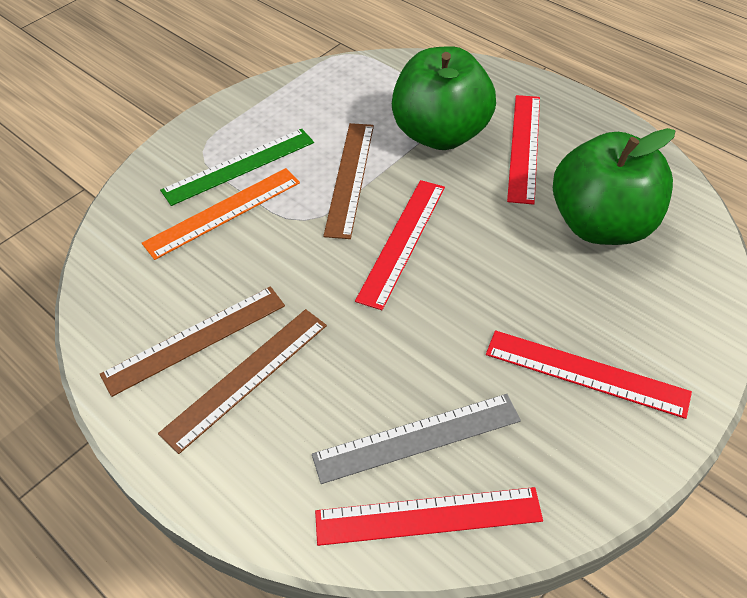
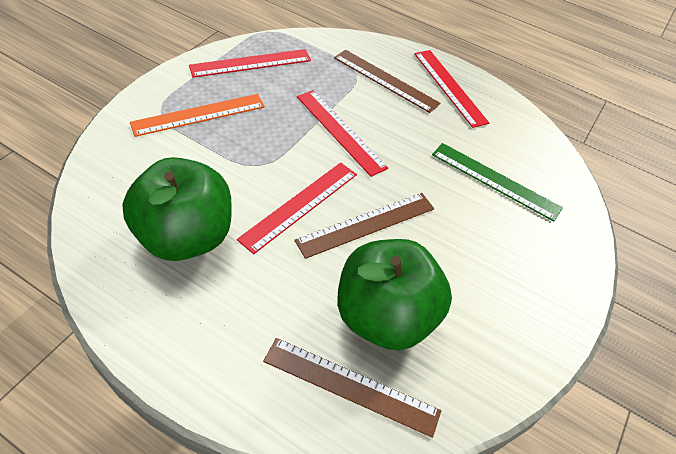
grey ruler: [312,394,521,484] = 1 -> none = 0

